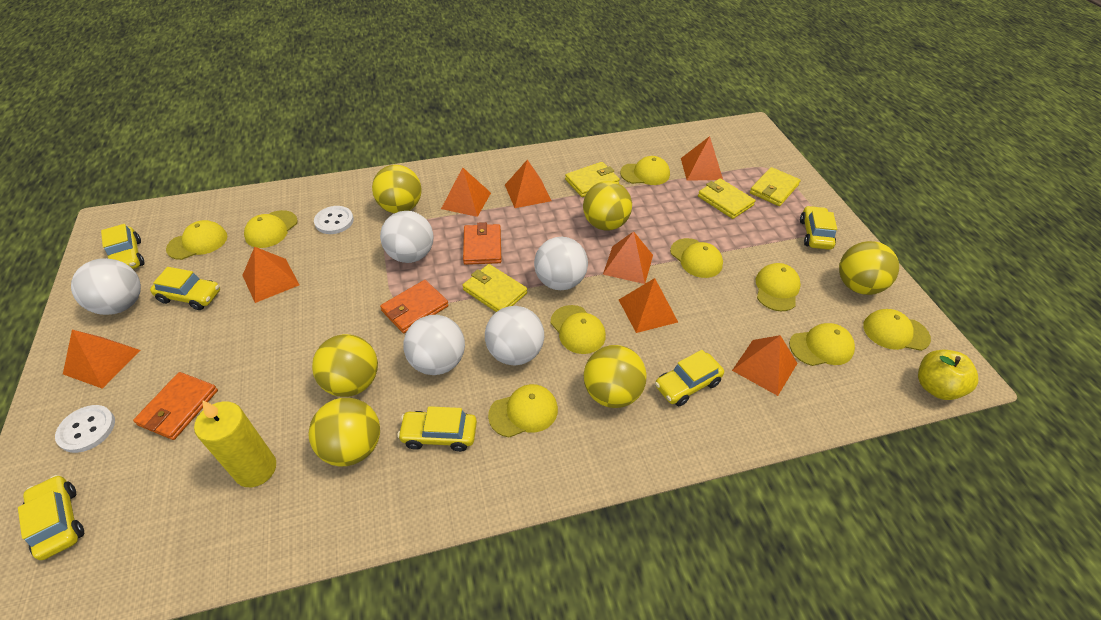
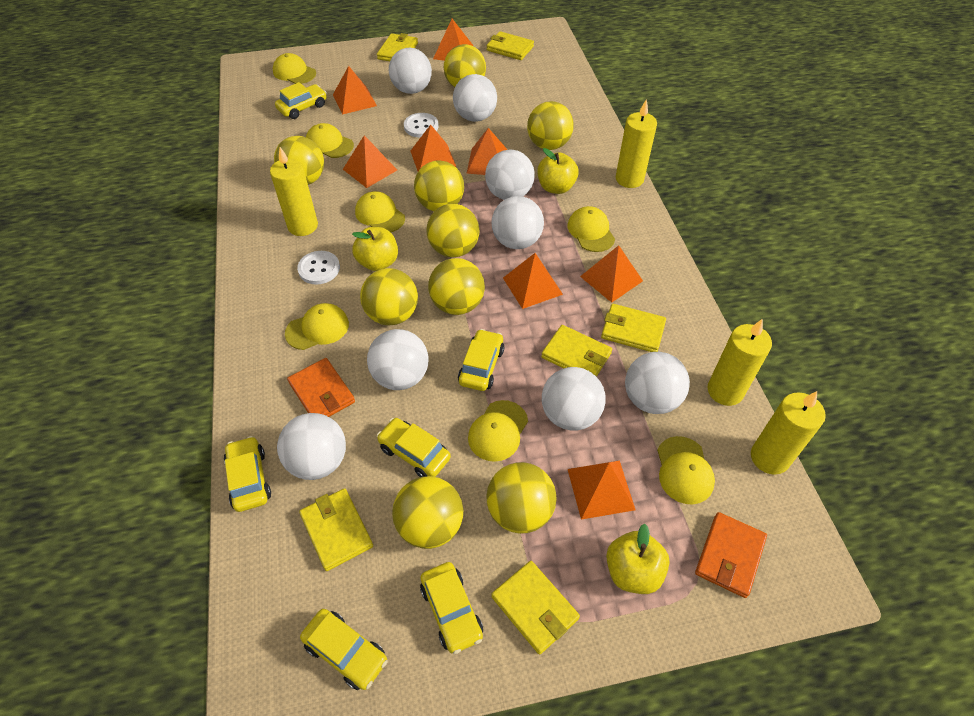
orange wallet: [133,372,218,440] [380,280,449,333] [463,222,502,265] = 3 -> [287,358,355,417] [695,512,767,598] = 2
white ball: [71,258,141,315] [380,211,433,263] [403,315,465,375] [485,306,544,365] [534,236,588,290] = 5 -> [277,413,346,480] [367,329,428,390] [389,48,432,94] [453,74,497,122] [485,149,535,200] [492,196,544,249] [542,367,606,430] [625,352,690,414] = 8
yellow apple: [918,350,978,400] = 1 -> [352,227,398,271] [537,148,579,194] [606,524,670,594] = 3
yellow ball: [309,398,380,467] [312,334,378,397] [372,165,422,213] [583,181,632,231] [584,345,647,408] [839,241,899,295] = 6 -> [274,136,324,185] [360,268,418,326] [392,476,463,549] [414,160,464,211] [427,204,479,258] [428,258,485,315] [444,44,486,87] [486,462,557,534] [527,101,574,150] = 9
yellow candle: [194,400,276,487] = 1 -> [270,147,318,236] [616,99,657,188] [707,319,772,406] [751,391,826,475] = 4
yellow cap: [166,220,228,260] [244,210,298,248] [488,384,558,437] [551,305,606,354] [620,156,670,185] [670,238,723,278] [756,263,801,311] [789,323,855,366] [863,309,931,351] = 9 -> [273,53,316,84] [285,303,349,350] [306,123,354,158] [355,191,405,232] [468,400,528,462] [568,206,615,252] [657,436,715,504] = 7
yellow wallet: [462,264,527,312] [565,162,620,197] [698,178,756,219] [750,167,801,206] = 4 -> [299,488,373,571] [377,33,418,61] [486,31,534,60] [491,561,580,654] [541,325,612,377] [601,304,666,352] = 6

